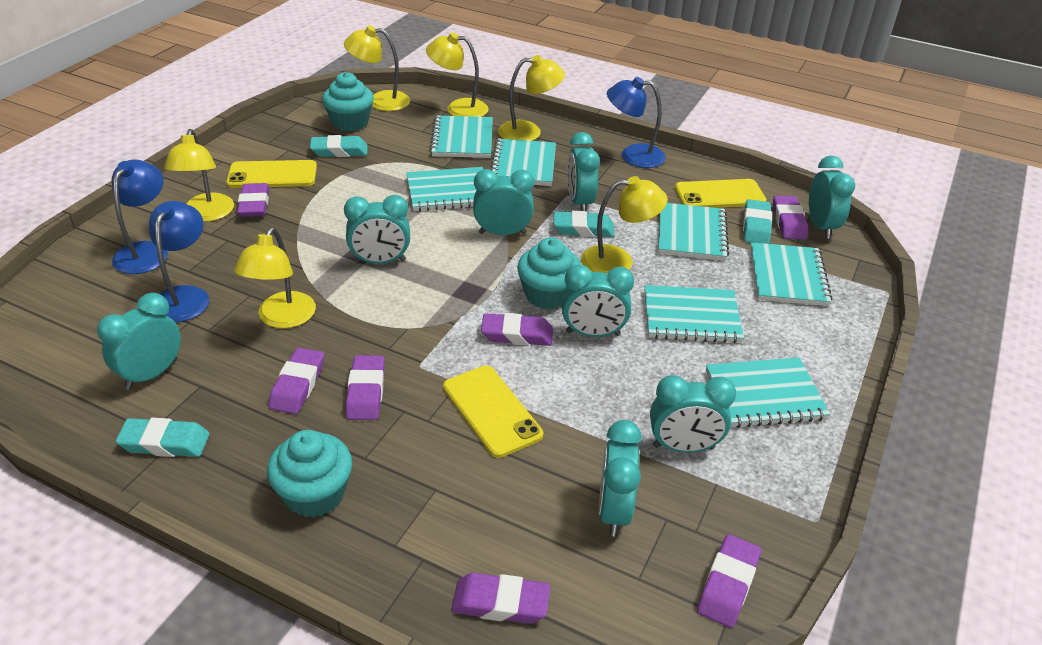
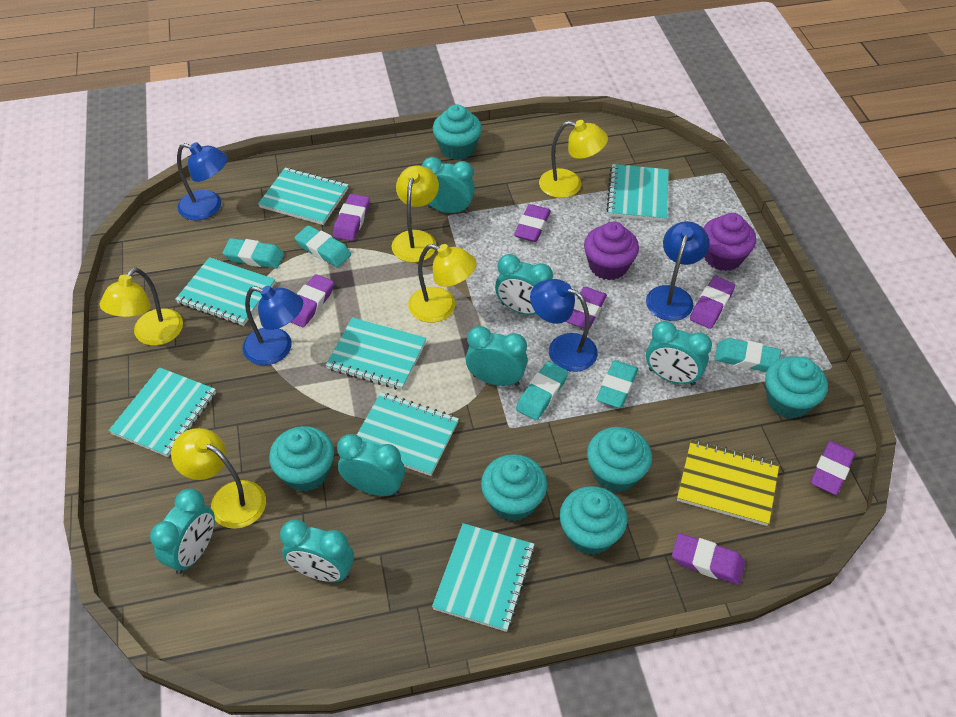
blue lamp: [112,159,168,274] [149,201,209,322] [607,77,666,168] = 3 -> [177,142,228,221] [242,286,303,365] [530,279,598,372] [646,221,709,321] = 4
purple cupcake: none = 0 -> [584,222,639,280] [703,213,756,271] = 2
turquoise clock: [97,293,181,390] [344,195,410,264] [473,169,534,235] [562,265,634,337] [567,132,600,211] [599,420,642,537] [650,375,736,453] [809,155,855,239] = 8 -> [150,489,215,575] [280,520,354,582] [337,434,405,496] [422,157,475,214] [466,326,528,386] [495,254,553,315] [646,321,712,386] = 7
turquoise cupcake: [267,430,352,518] [322,72,374,132] [517,237,581,310] = 3 -> [269,426,334,492] [433,104,482,160] [481,454,547,521] [559,486,627,555] [587,427,652,492] [765,357,828,419] = 6
turquoise eraser: [115,418,210,457] [310,135,368,157] [554,211,614,237] [743,199,772,244] = 4 -> [223,238,284,268] [294,225,351,267] [516,362,568,420] [596,360,638,408] [715,338,781,372] = 5
yellow lamp: [164,129,234,222] [234,227,316,328] [344,26,410,111] [426,32,489,117] [498,55,565,141] [581,176,668,273] = 6 -> [100,268,183,346] [171,428,266,529] [391,165,439,263] [408,244,476,323] [539,120,608,198] = 5
yellow notebook: none = 0 -> [677,440,779,526] = 1
yellow phone: [226,160,317,188] [443,366,543,458] [675,179,767,208] = 3 -> none = 0

